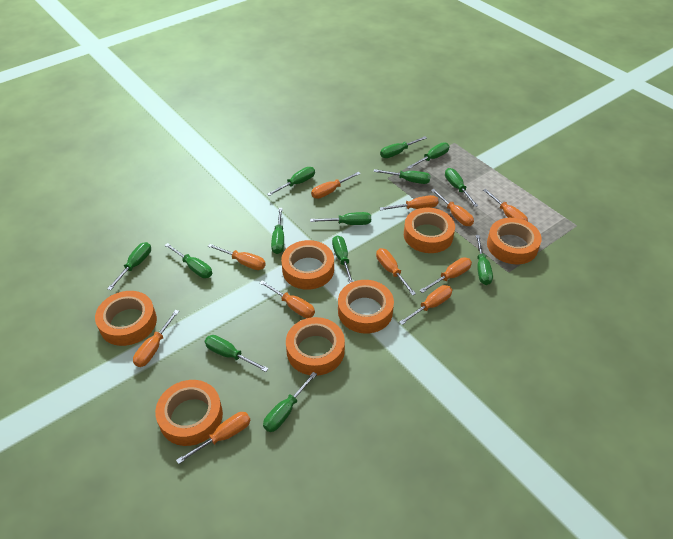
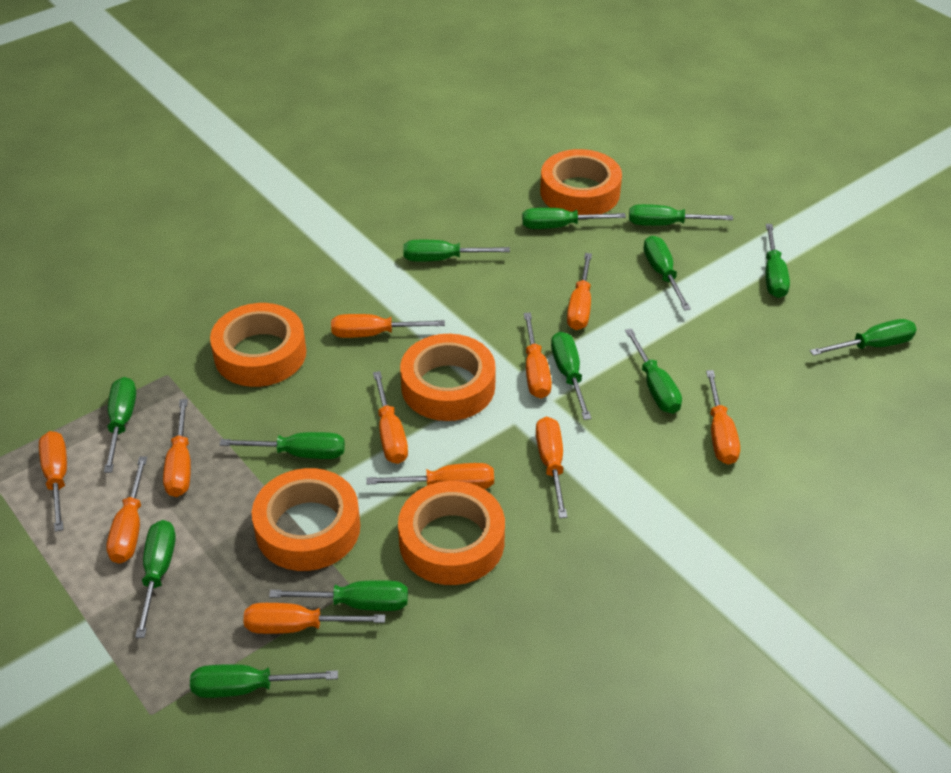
orange tape: [95,291,157,346] [155,380,223,446] [281,240,334,290] [286,317,345,376] [338,280,394,334] [404,208,455,253] [487,218,542,264] = 7 -> [210,303,306,387] [252,468,360,571] [398,481,505,585] [400,334,496,421] [540,149,622,215] = 5

